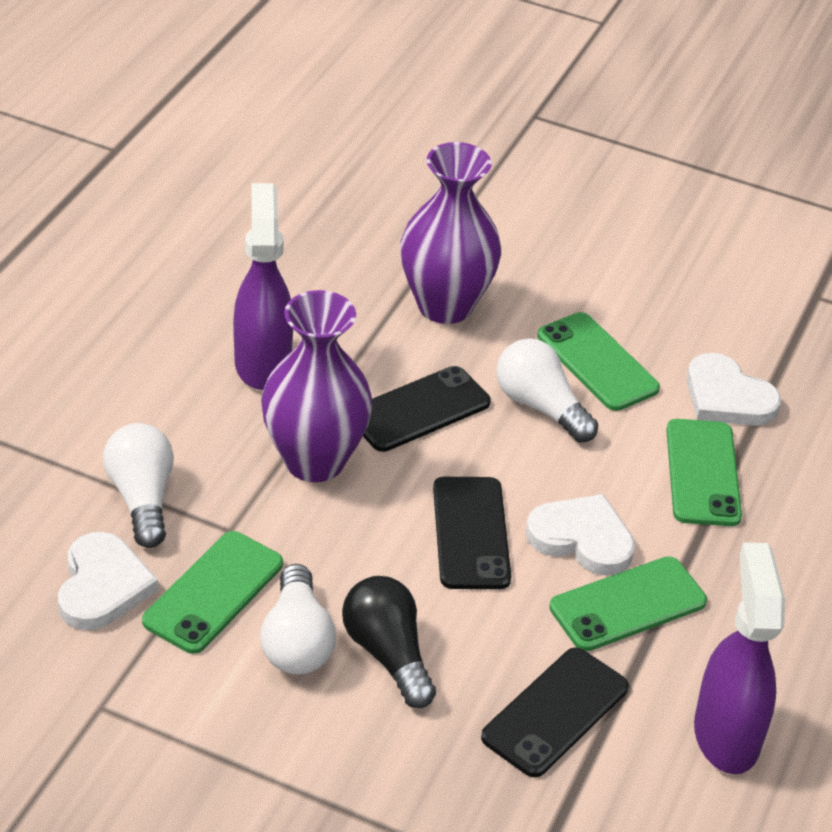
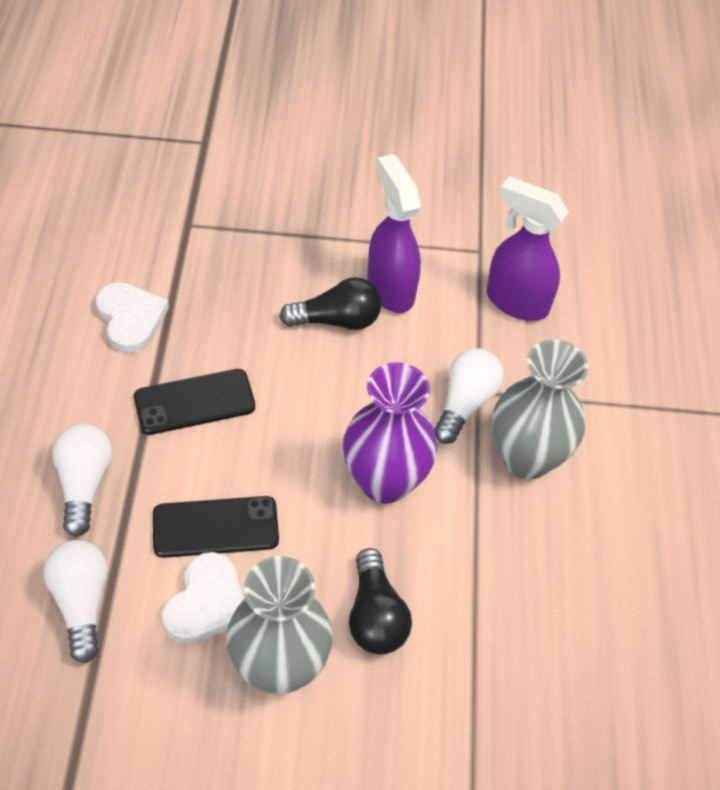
black light bulb: [342,576,436,708] = 1 -> [279,277,381,330] [349,548,412,654] = 2
black phone: [363,366,491,452] [433,477,511,589] [481,647,628,777] = 3 -> [134,369,255,435] [153,496,279,558] = 2
green phone: [142,531,283,654] [537,312,660,411] [549,556,707,651] [666,419,742,526] = 4 -> none = 0
grey vase: none = 0 -> [226,556,333,694] [492,339,588,479] = 2
purple vase: [261,290,373,482] [400,142,501,324] = 2 -> [343,362,437,504] = 1
white heart: [58,532,158,630] [526,494,635,576] [687,353,781,426] = 3 -> [95,282,169,353] [162,552,244,644] = 2

